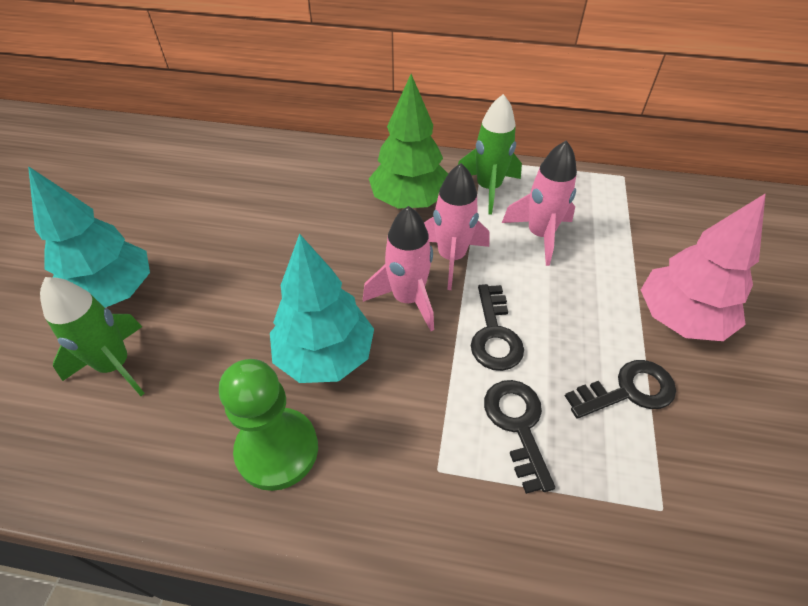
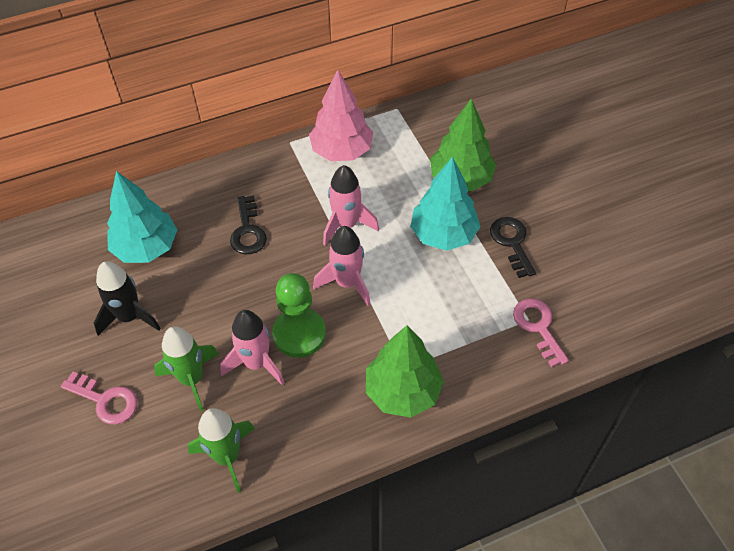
black key: [471,284,524,371] [484,380,555,494] [565,360,676,419] = 3 -> [230,195,267,254] [490,217,536,278] = 2
black rocket: none = 0 -> [94,261,161,336] = 1
green tree: [369,74,448,209] = 1 -> [366,326,444,418] [430,99,496,191] = 2
pink key: none = 0 -> [61,372,137,424] [513,299,569,367] = 2

